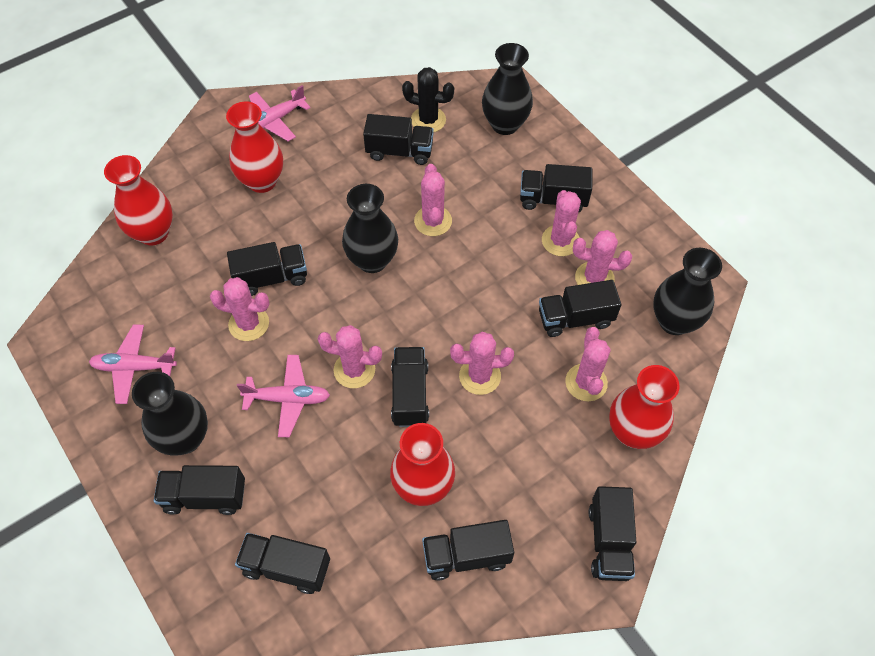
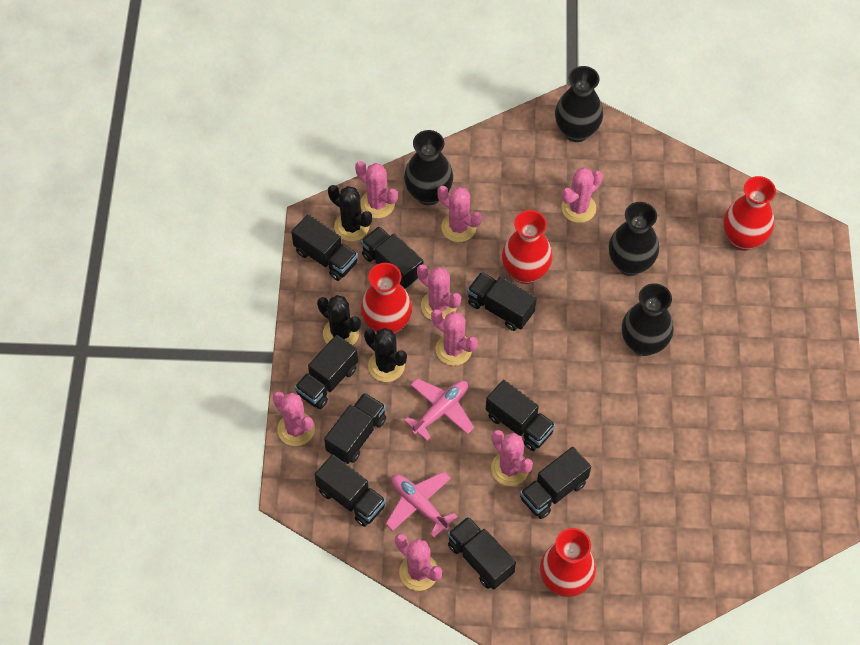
black cactus: [402,67,454,132] = 1 -> [317,295,361,345] [328,185,372,241] [364,328,407,382] = 3
pink cactus: [210,277,270,341] [318,325,382,388] [414,164,452,236] [450,332,514,395] [542,190,581,256] [565,327,610,401] [573,230,632,285] = 7 -> [273,391,315,446] [355,161,398,218] [395,533,442,591] [417,264,461,320] [431,309,478,366] [438,186,482,242] [491,430,533,486] [561,167,603,223] = 8
pink plane: [89,324,177,404] [237,355,330,437] [249,85,311,141] = 3 -> [386,472,458,538] [404,378,474,441] = 2

